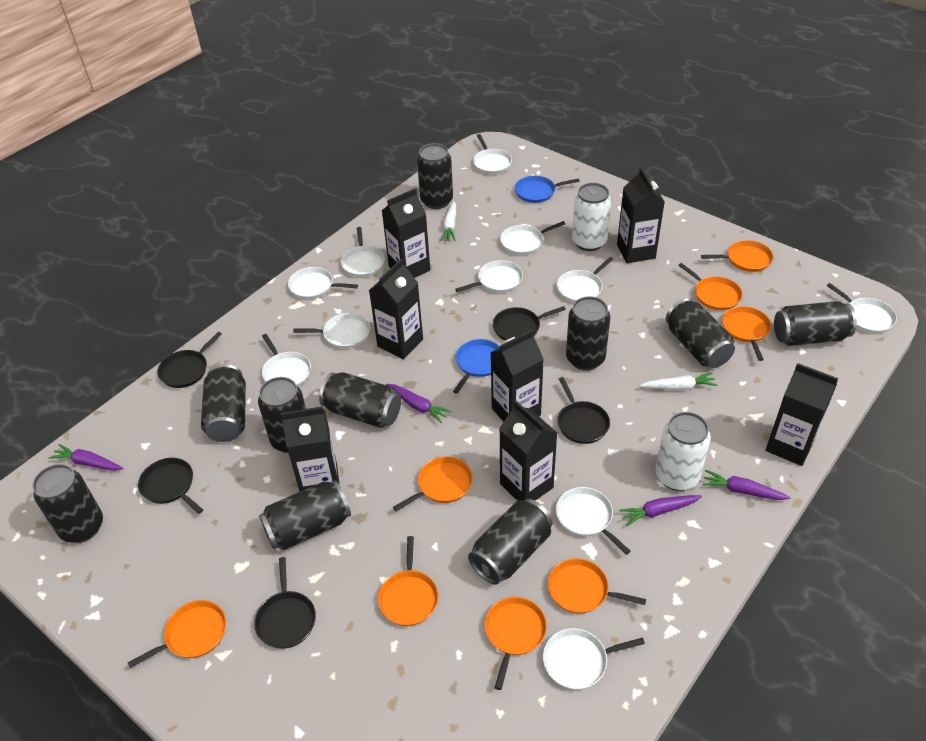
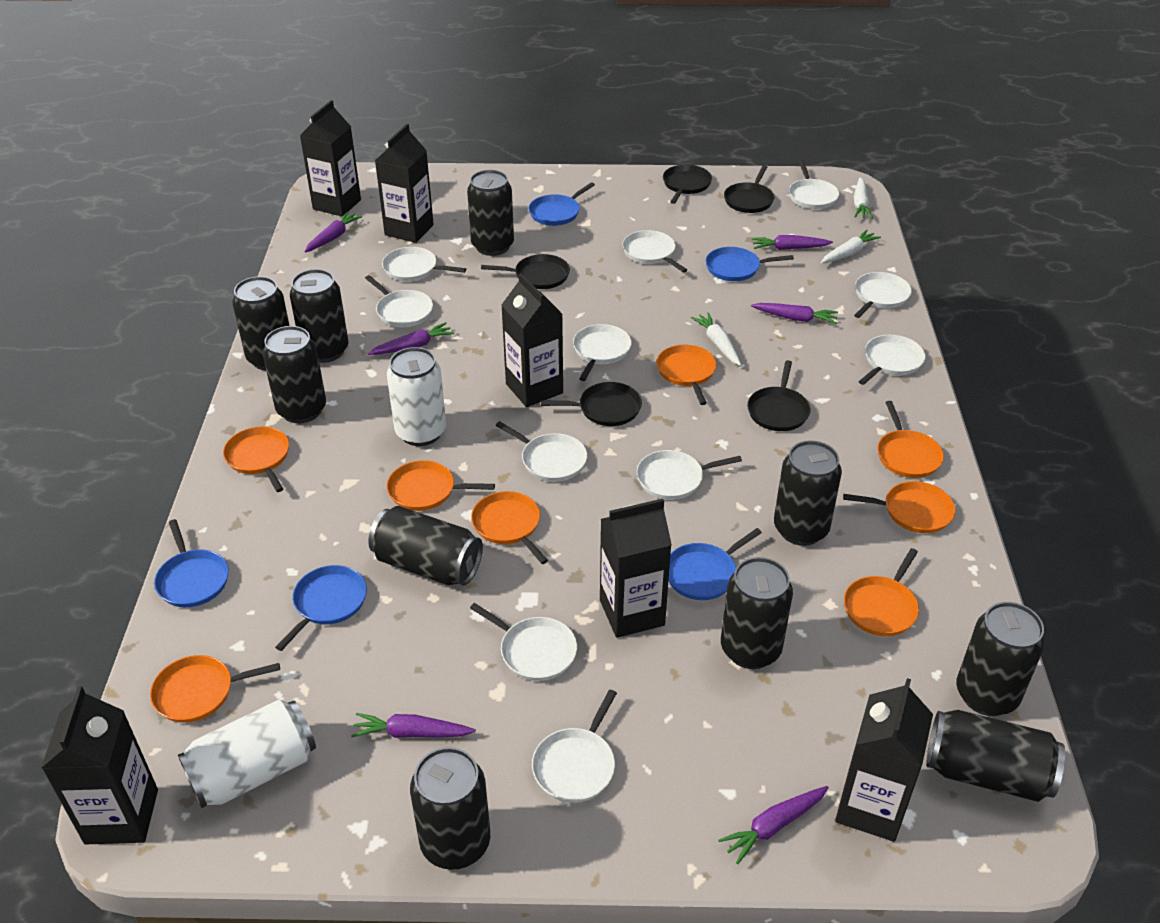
black carton: [281,406,339,491] [369,258,423,359] [381,188,430,278] [490,329,544,422] [499,401,557,501] [617,167,665,263] [766,363,838,466] = 7 -> [41,686,158,844] [300,100,361,217] [375,124,434,243] [501,273,563,407] [600,499,672,638] [835,678,933,842] = 6
blue pan: [453,339,500,394] [515,176,580,203] = 2 -> [154,519,229,607] [275,565,367,651] [529,182,595,226] [668,528,762,600] [706,247,794,281] = 5
purple carrot: [49,444,123,471] [386,384,452,423] [619,495,702,526] [702,470,790,500] = 4 -> [304,212,362,253] [351,713,476,738] [368,322,454,355] [718,786,829,864] [751,303,838,324] [752,235,833,250] = 6
white carrot: [440,201,456,241] [639,372,717,390] = 2 -> [691,312,741,366] [821,230,881,264] [854,177,873,219] = 3

